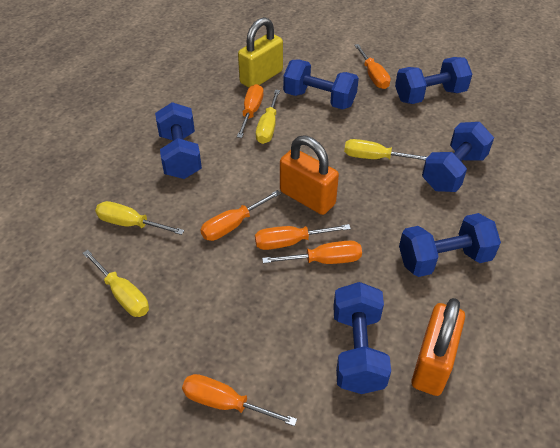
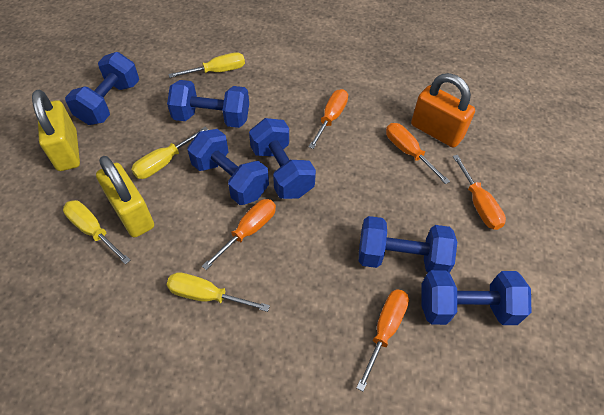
orange padlock: [280,135,339,215] [412,298,465,396] = 2 -> [411,73,475,148] = 1
orange screwdriver: [182,374,297,426] [200,190,281,241] [237,84,264,138] [255,224,351,250] [262,241,362,264] [354,44,391,89] = 6 -> [202,199,276,270] [309,89,348,149] [356,289,409,391] [386,123,450,184] [453,155,506,230] = 5
yellow padlock: [238,17,283,88] = 1 -> [32,90,80,171] [96,156,154,238] = 2

